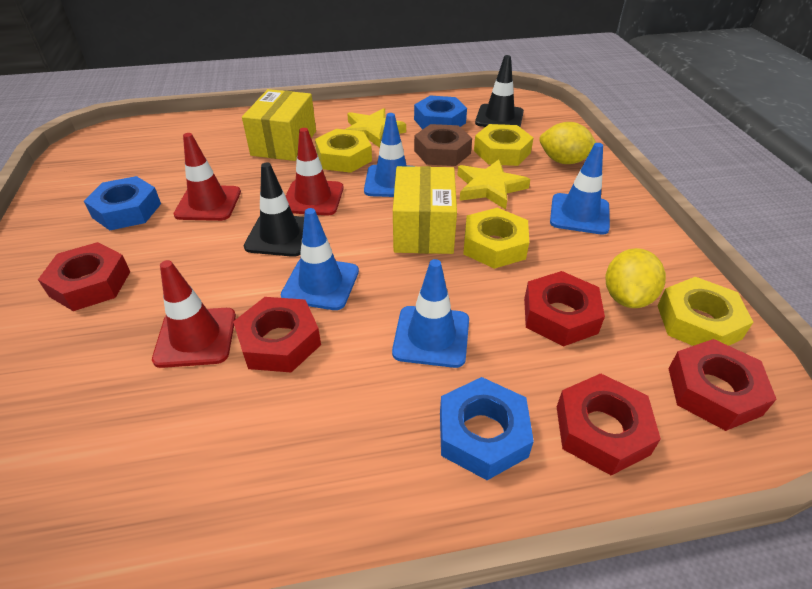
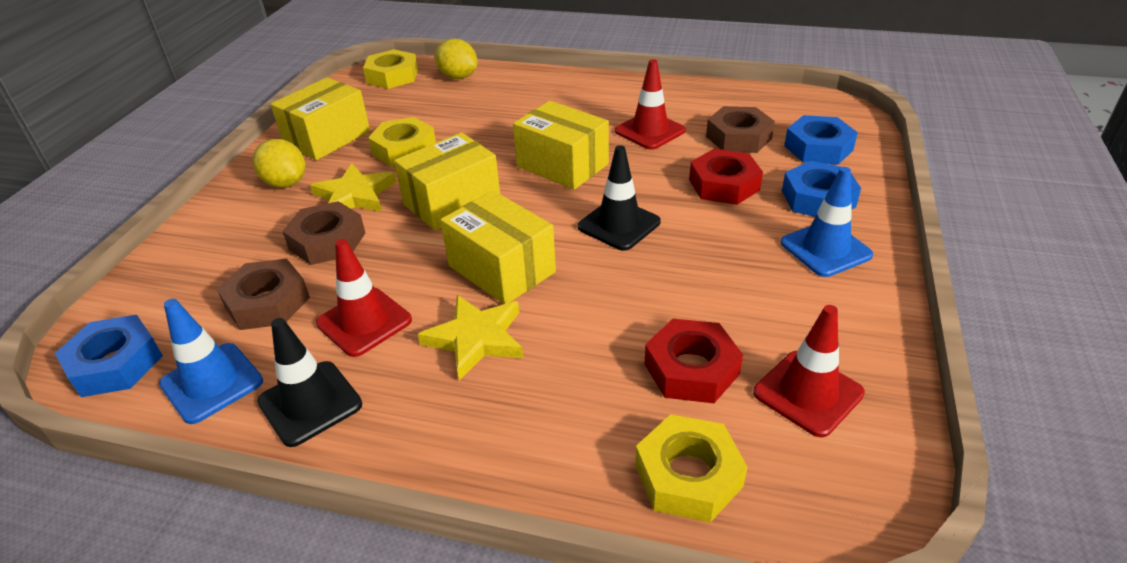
blue traffic cone: [281,208,359,310] [364,113,415,197] [392,259,469,368] [550,143,610,235] = 4 -> [159,299,263,424] [781,167,873,277] = 2
brown nut: [414,124,472,166] = 1 -> [217,258,310,330] [282,201,365,265] [706,106,775,153] = 3
red nut: [38,242,130,311] [233,297,321,372] [524,271,605,346] [557,373,661,476] [668,339,776,431] = 5 -> [645,318,743,403] [689,149,763,205] = 2
yellow box: [242,89,316,161] [393,166,457,254] = 2 -> [271,77,370,160] [394,132,500,230] [440,191,556,304] [513,101,609,190] = 4
yellow nut: [315,129,372,173] [463,208,529,269] [474,124,533,166] [657,277,753,346] = 4 -> [363,49,418,89] [368,117,436,166] [635,414,748,522] = 3

